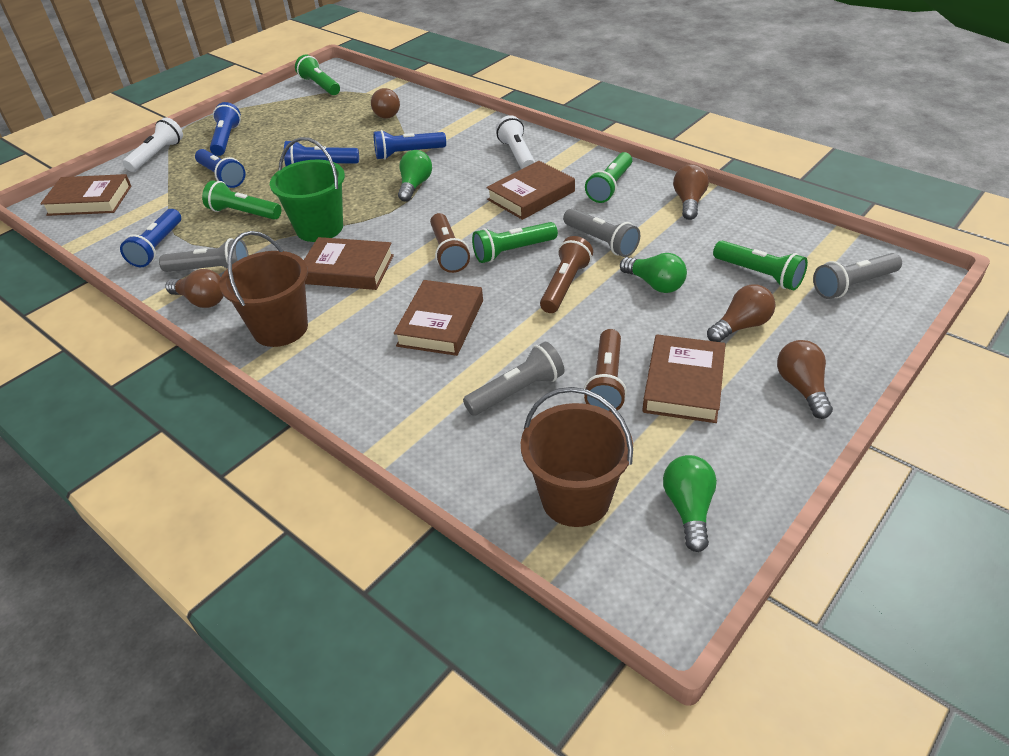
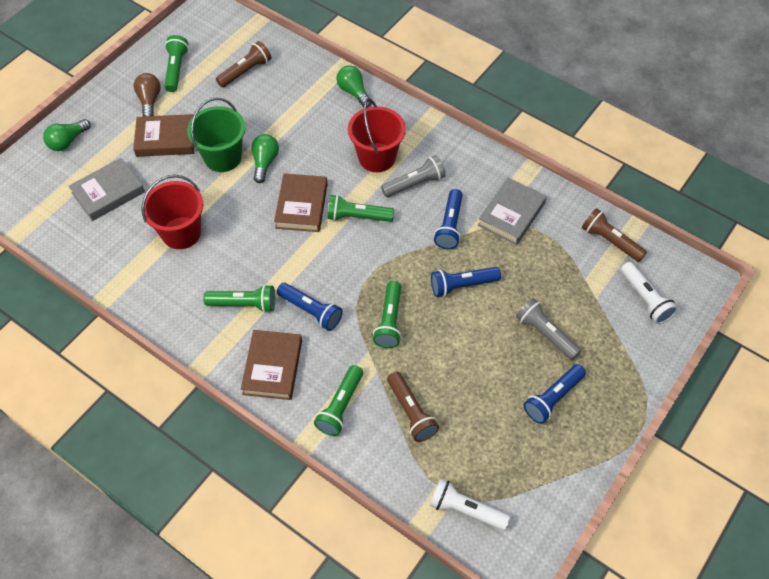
blue flashlight: [120,209,181,267] [195,149,245,188] [210,102,241,156] [284,141,359,166] [373,130,446,160] = 5 -> [277,283,343,331] [431,267,501,297] [434,189,463,249] [524,364,586,424] = 4
brown book: [40,174,131,216] [304,237,394,290] [394,280,483,356] [486,161,575,220] [643,334,726,423] = 5 -> [133,114,194,157] [241,330,302,400] [274,173,327,232] = 3
brown bucket: [219,231,308,347] [521,387,633,527] = 2 -> none = 0
brown light bulb: [165,269,223,308] [371,88,400,119] [673,164,709,220] [707,284,776,342] [777,340,833,419] = 5 -> [134,73,161,117] = 1
grey book: none = 0 -> [68,158,145,221] [478,178,547,245] = 2
grey flashlight: [159,238,249,272] [463,342,564,416] [563,208,640,257] [813,253,902,299] = 4 -> [381,155,446,197] [516,298,581,360] = 2
red bucket: none = 0 -> [141,175,203,249] [348,99,406,172] = 2

